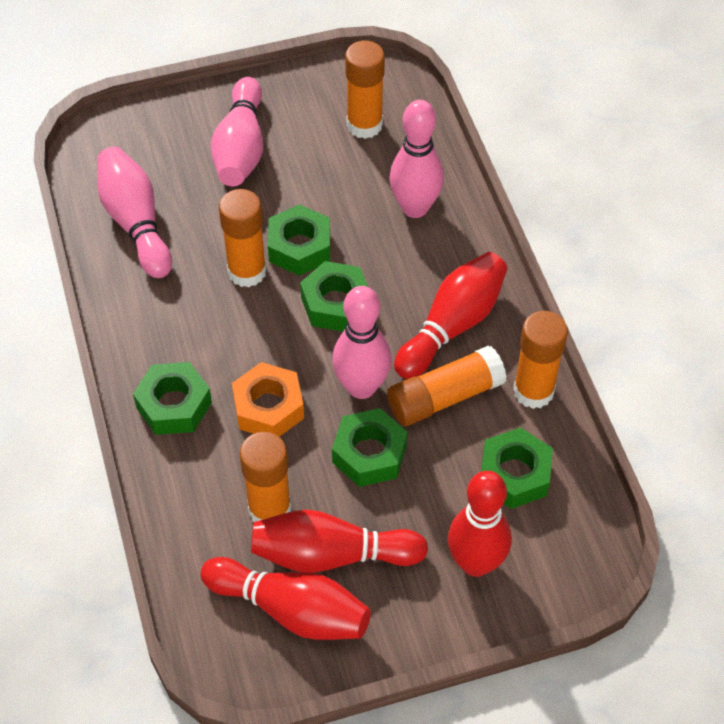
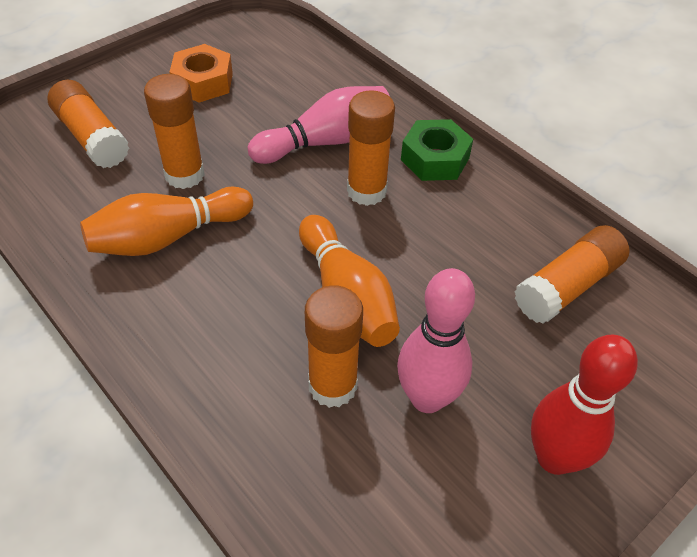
green nut: [133,362,212,435] [268,204,330,276] [300,261,368,332] [332,408,407,487] [481,427,553,509] = 5 -> [401,119,473,181] = 1
orange bowling pin: none = 0 -> [80,187,253,256] [299,215,400,347] = 2
pink bowling pin: [97,147,172,278] [211,77,263,186] [332,286,391,399] [389,100,444,218] = 4 -> [248,86,390,164] [397,268,475,413] = 2
red bowling pin: [200,557,371,640] [251,510,428,573] [394,252,507,379] [448,471,512,577] = 4 -> [531,335,638,475] = 1

